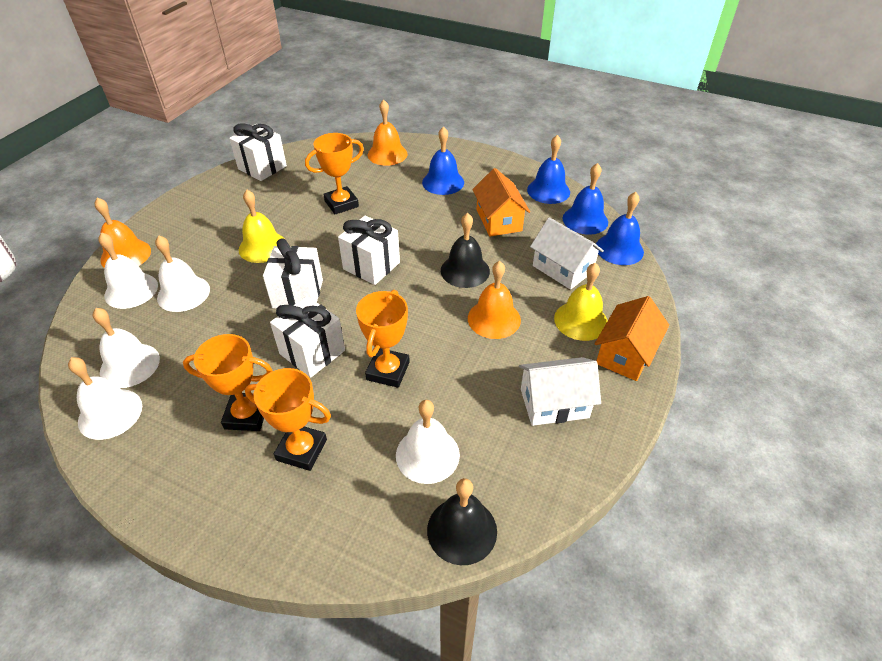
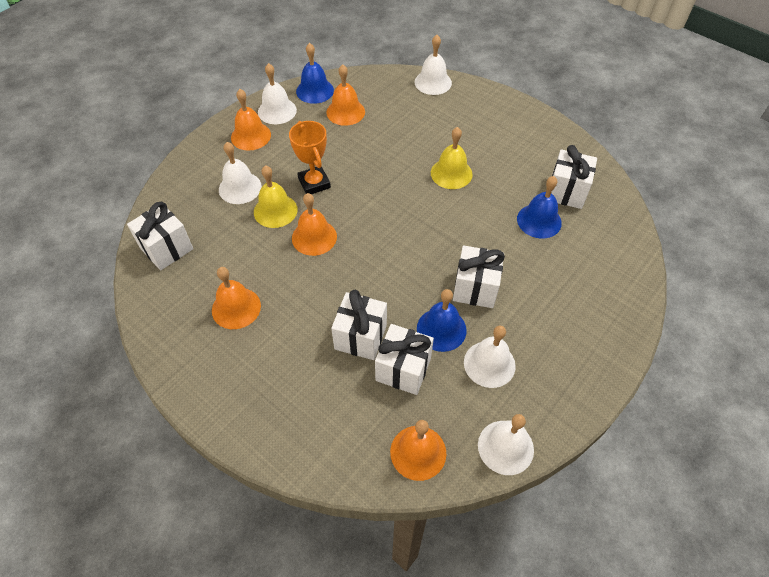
black bell: [427,478,497,565] [441,213,490,288] = 2 -> none = 0
blue bell: [422,126,464,195] [527,135,570,204] [563,163,608,235] [596,192,644,265] = 4 -> [296,43,334,104] [417,289,467,352] [517,176,562,239] = 3
orange bell: [95,198,151,268] [368,99,407,166] [468,261,521,339] = 3 -> [212,267,261,329] [231,89,271,151] [292,193,337,256] [326,64,365,126] [390,420,446,481] = 5
orange house: [472,168,530,237] [595,296,669,381] = 2 -> none = 0
orange trophy: [183,334,273,431] [245,368,331,471] [305,133,364,214] [356,290,410,388] = 4 -> [289,121,331,194] = 1
white gift: [229,123,287,181] [263,238,323,308] [270,296,345,378] [338,216,400,285] = 4 -> [127,202,193,270] [331,290,387,360] [375,324,434,395] [453,245,505,308] [551,145,597,209] = 5
white house: [519,357,601,426] [530,217,604,290] = 2 -> none = 0

